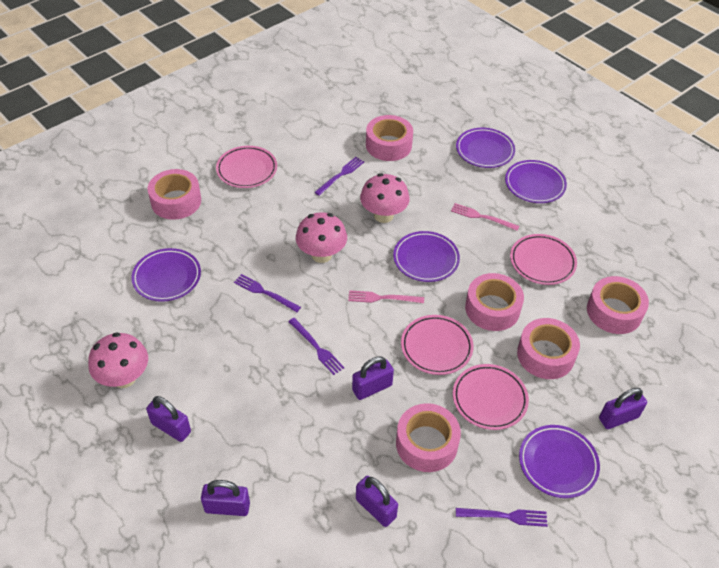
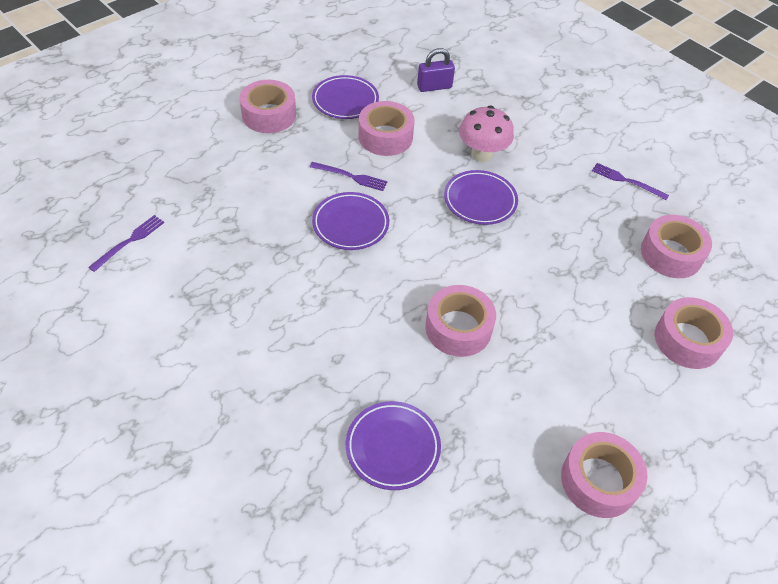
pink fork: [348,290,424,303] [451,203,519,231] = 2 -> none = 0
pink mushroom: [88,332,148,388] [296,212,347,263] [360,173,410,223] = 3 -> [459,106,514,162] = 1
pink plate: [216,146,277,188] [401,315,473,375] [453,364,529,430] [510,234,577,285] = 4 -> none = 0
purple fork: [234,274,301,312] [288,318,344,375] [314,157,364,196] [456,508,548,527] = 4 -> [88,215,164,272] [310,162,388,191] [592,163,669,200] = 3
purple padlock: [146,396,191,442] [201,480,250,516] [352,356,394,400] [356,476,398,527] [599,388,647,429] = 5 -> [417,48,455,92] = 1
purple plate: [131,248,201,302] [393,231,460,282] [456,128,515,168] [505,160,567,203] [519,425,600,498] = 5 -> [312,75,379,119] [312,192,389,250] [346,401,441,490] [444,170,518,225] = 4

